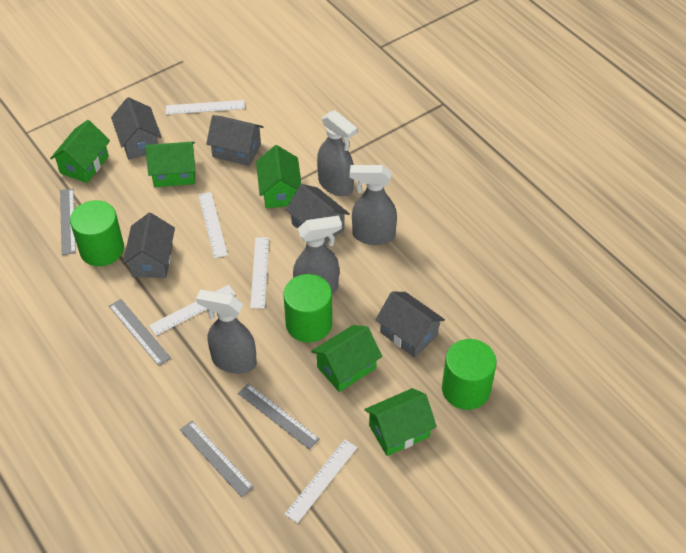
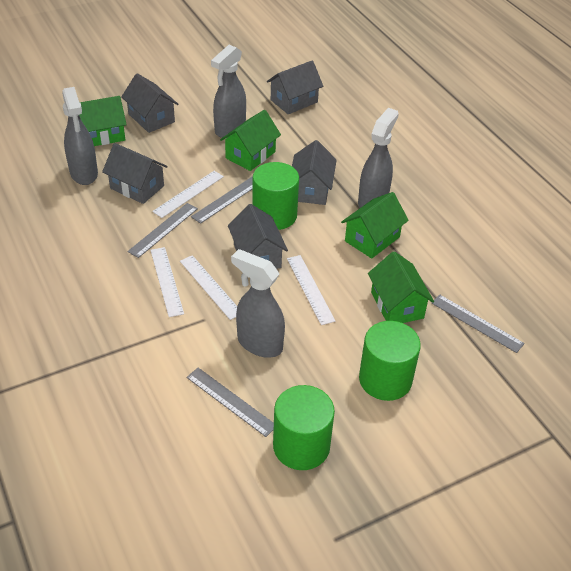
green house: [50,120,110,183] [146,142,195,187] [256,145,302,208] [311,325,382,392] [364,388,437,456] = 5 -> [79,96,127,146] [220,110,281,171] [341,192,409,259] [368,251,434,323] = 4
white ruler: [149,285,236,336] [166,100,245,115] [198,192,228,258] [250,237,269,308] [285,439,358,523] = 5 -> [151,247,184,317] [152,171,224,218] [180,255,237,320] [287,255,336,325] = 4

